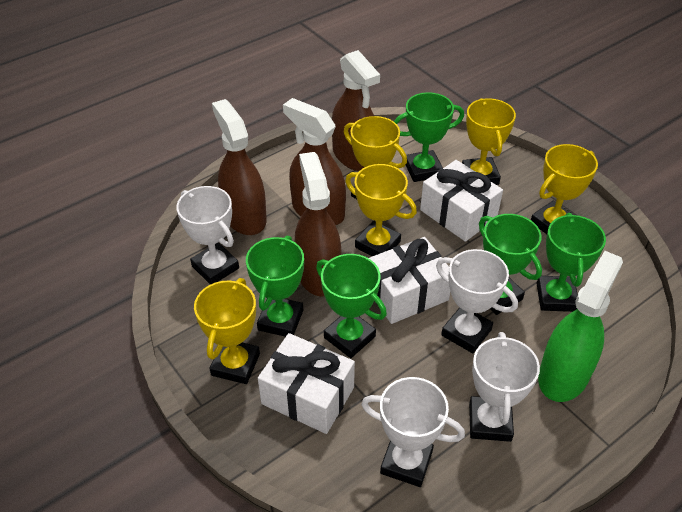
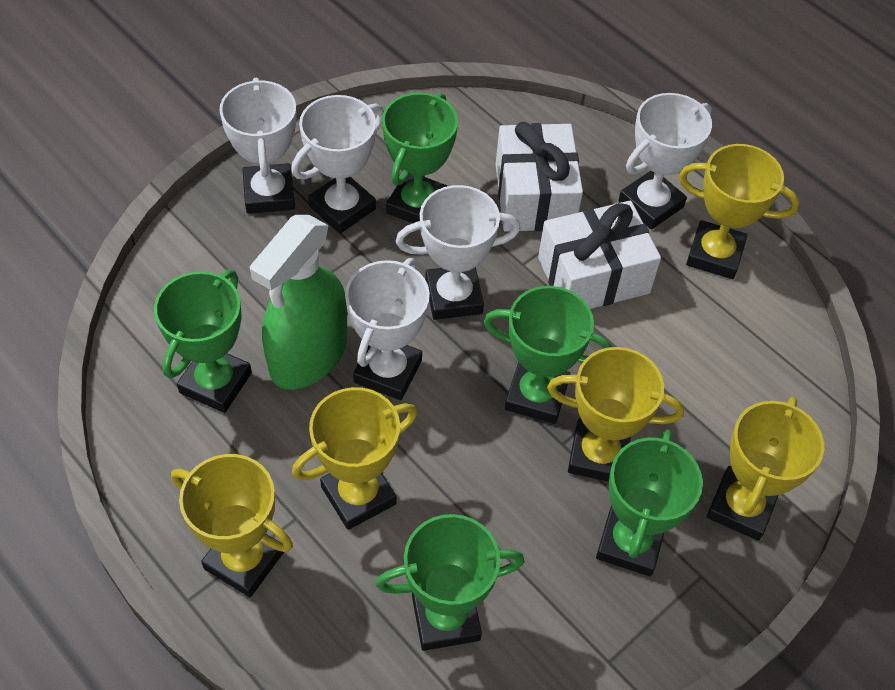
brown spray bottle: [212,99,267,235] [283,98,346,225] [295,152,341,296] [332,50,380,171] = 4 -> none = 0
white gift: [258,333,355,434] [369,237,450,324] [420,160,503,242] = 3 -> [496,122,583,232] [538,201,661,309] = 2
white trophy: [176,186,239,285] [361,377,465,487] [436,249,518,353] [469,332,540,442] = 4 -> [219,78,296,214] [291,95,384,234] [345,258,430,400] [396,185,520,320] [618,93,712,229] = 5

